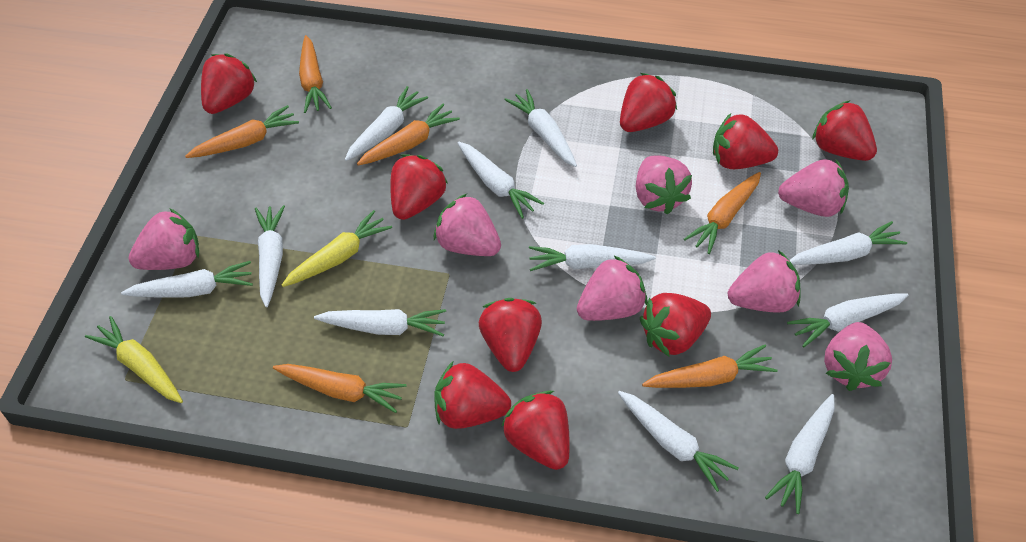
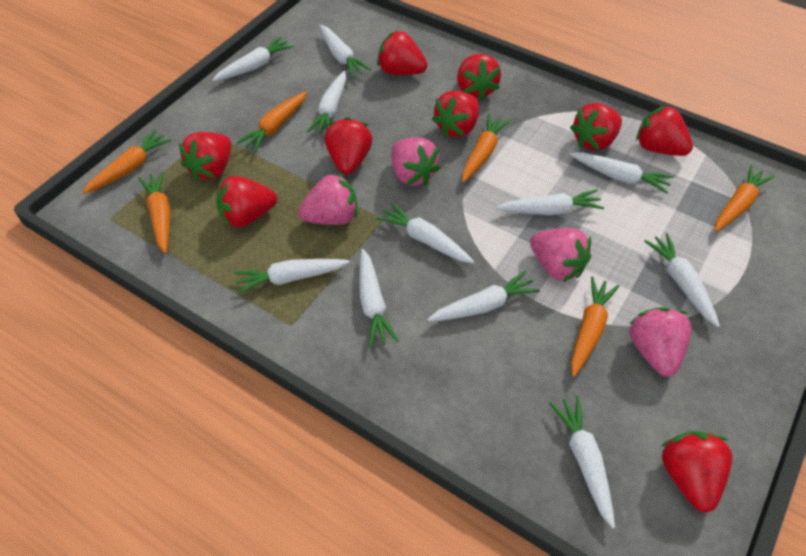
pink strawberry: [128,208,199,270] [434,194,501,256] [577,255,648,321] [636,155,692,215] [728,250,800,313] [778,159,849,217] [824,322,892,391] = 7 -> [298,173,357,225] [391,138,441,186] [530,228,591,282] [629,307,692,377] = 4
yellow carrot: [85,316,183,403] [282,210,392,287] = 2 -> none = 0

